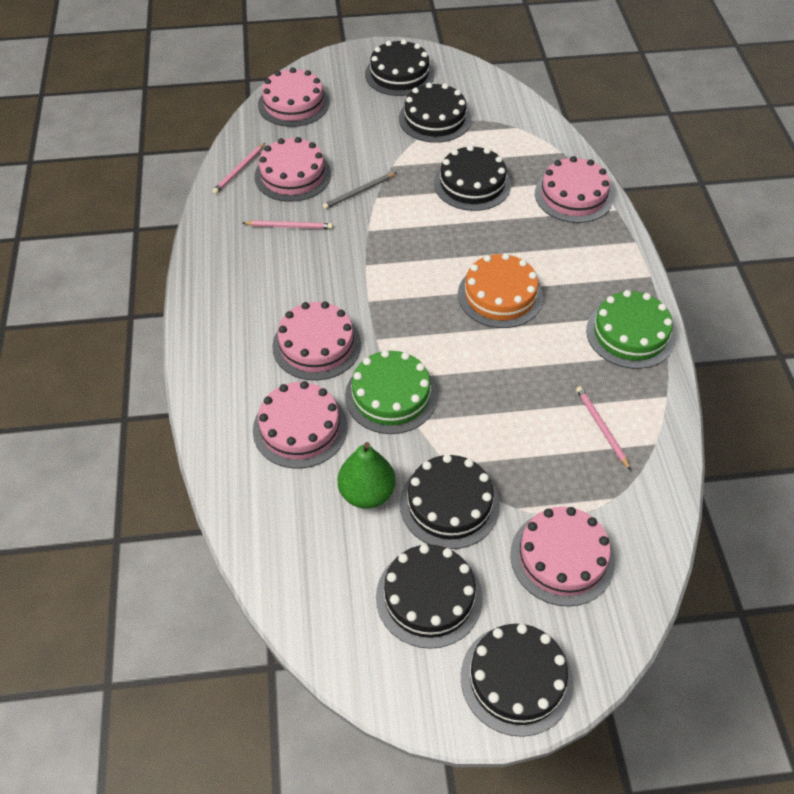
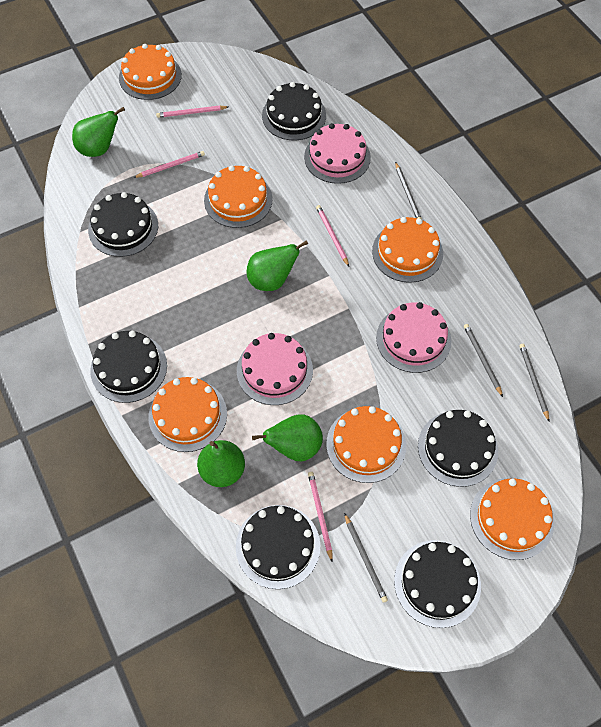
green cake: [345,350,437,434] [586,290,675,369] = 2 -> none = 0
green pear: [338,442,396,509] = 1 -> [72,107,125,157] [197,440,245,487] [247,240,308,291] [252,414,323,461] = 4
grey pencil: [323,172,397,209] = 1 -> [344,513,388,603] [395,162,422,219] [464,324,503,397] [519,344,549,421] = 4
orange cake: [458,253,543,328] = 1 -> [119,44,182,100] [149,377,227,452] [204,165,273,228] [326,406,406,483] [372,217,443,283] [470,478,554,560] = 6
pink cake: [253,381,348,469] [255,137,331,202] [258,68,329,127] [272,301,361,381] [511,507,615,607] [535,156,613,223] = 6 -> [237,333,313,405] [304,123,371,184] [376,302,451,373] = 3
pink pencil: [212,143,265,194] [243,220,333,229] [576,386,631,471] = 3 -> [133,151,205,178] [156,106,228,118] [308,472,333,562] [316,205,349,267] = 4

